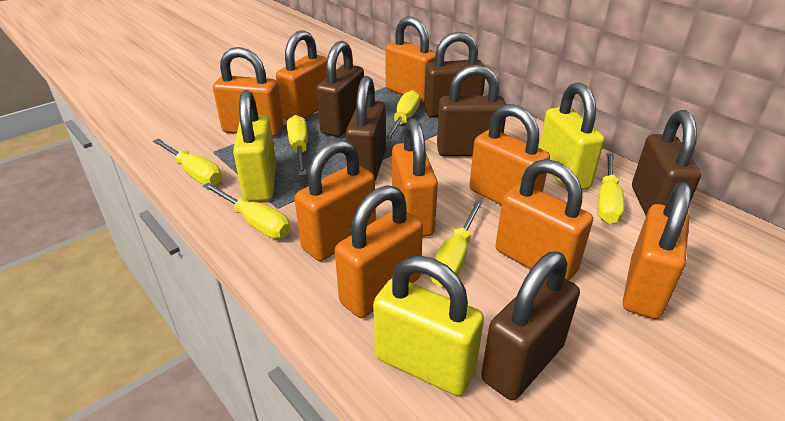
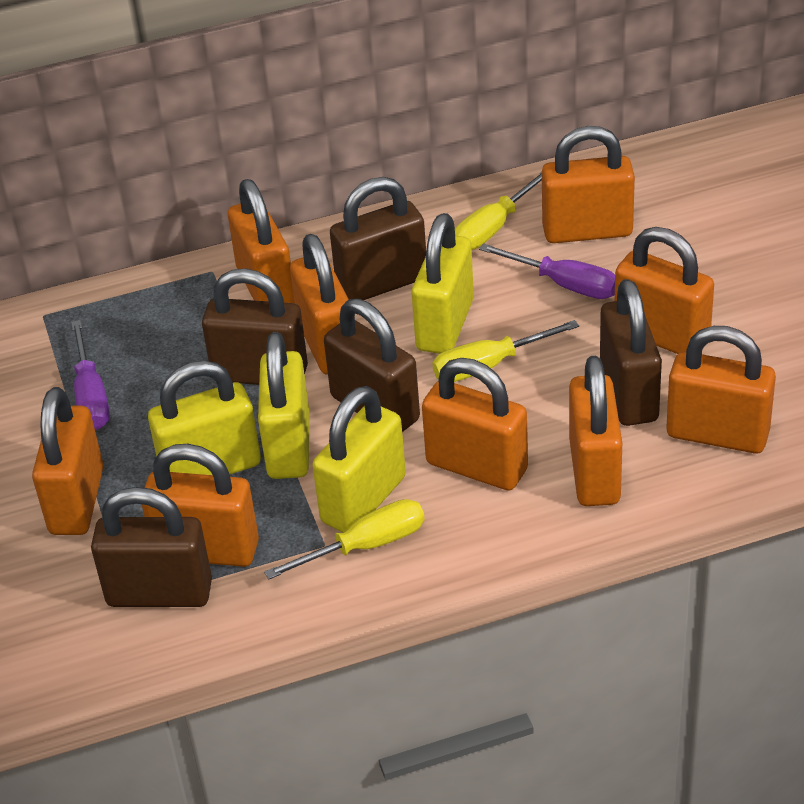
brown padlock: [316,41,364,137] [346,76,386,181] [424,32,485,118] [437,65,506,157] [481,251,580,400] [632,110,701,216] = 6 -> [91,487,212,607] [202,268,308,385] [324,299,420,432] [330,177,426,300] [600,279,662,426] = 5
purple screwdriver: none = 0 -> [71,320,110,430] [479,243,615,299] = 2
yellow padlock: [233,90,276,202] [373,256,484,396] [539,82,604,190] = 3 -> [148,360,261,475] [258,332,309,479] [312,386,406,533] [412,213,474,354] = 4
yellow screwdriver: [153,139,222,185] [203,183,291,239] [287,115,308,176] [386,90,420,142] [431,200,483,286] [597,153,625,224] = 6 -> [264,499,425,580] [433,320,579,382] [455,172,542,250] = 3

